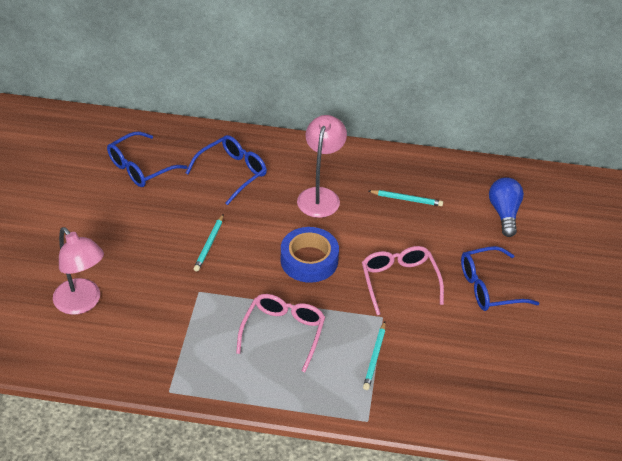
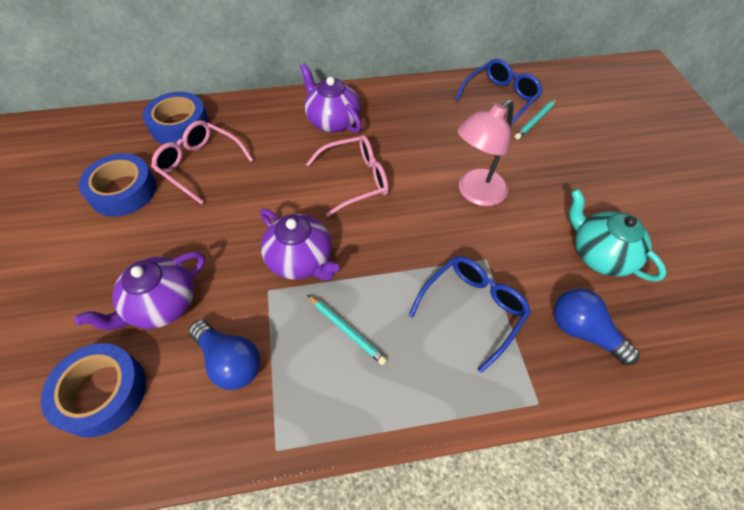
blue glasses: [107,131,187,187] [186,135,267,205] [461,246,539,311] = 3 -> [409,256,531,373] [455,59,543,125] = 2
blue light bulb: [489,177,524,237] = 1 -> [189,320,261,390] [553,288,640,365] = 2
blue tape: [281,227,339,283] = 1 -> [41,343,146,437] [79,153,157,217] [143,92,209,145] = 3
pink lamp: [53,227,104,315] [297,115,347,218] = 2 -> [457,99,514,206] = 1
purple teapot: none = 0 -> [74,252,205,330] [260,209,339,280] [300,63,362,133] = 3
turquoise pencil: [194,215,223,272] [363,321,386,390] [369,190,443,206] = 3 -> [308,295,387,365] [515,99,557,140] = 2
turquoise teapot: none = 0 -> [569,189,667,282] = 1

